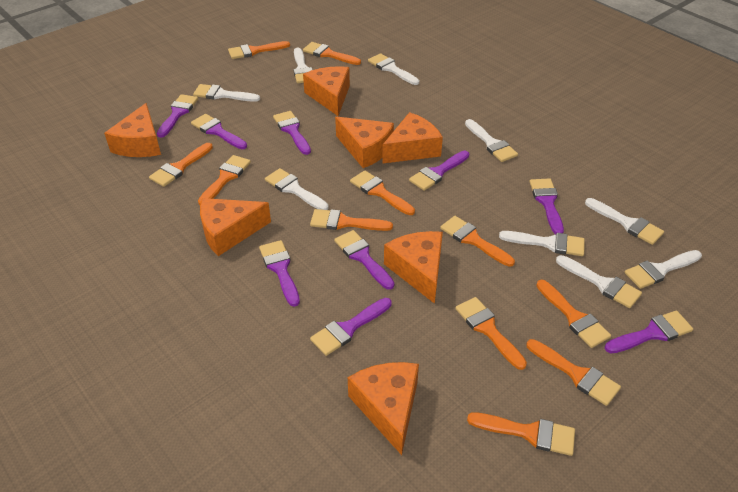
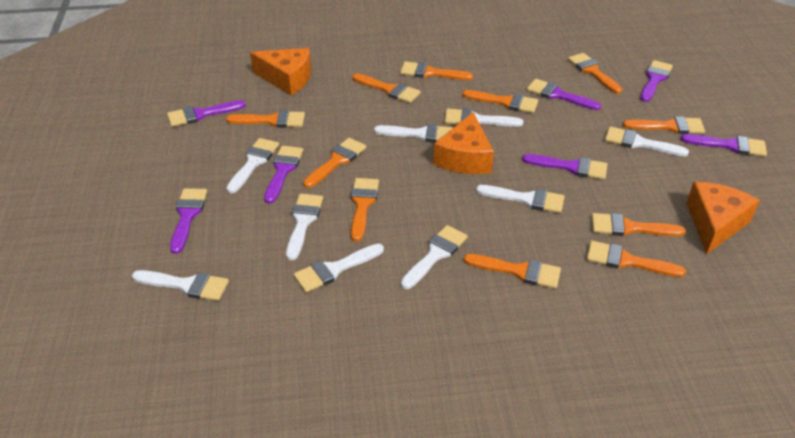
orange cheese: [104,103,161,157] [200,198,271,256] [303,66,350,116] [335,117,394,168] [348,362,419,455] [382,112,443,164] [384,231,443,304] = 7 -> [250,48,311,95] [433,112,494,174] [686,182,760,254] = 3
purple brush: [157,94,198,138] [191,114,247,149] [259,240,300,307] [273,111,311,155] [310,298,392,356] [334,230,395,290] [409,151,469,191] [529,178,564,234] [605,310,693,353] = 9 -> [167,100,246,127] [170,188,208,254] [264,146,303,204] [522,154,607,180] [527,79,601,110] [640,60,673,102] [681,134,767,157] = 7

